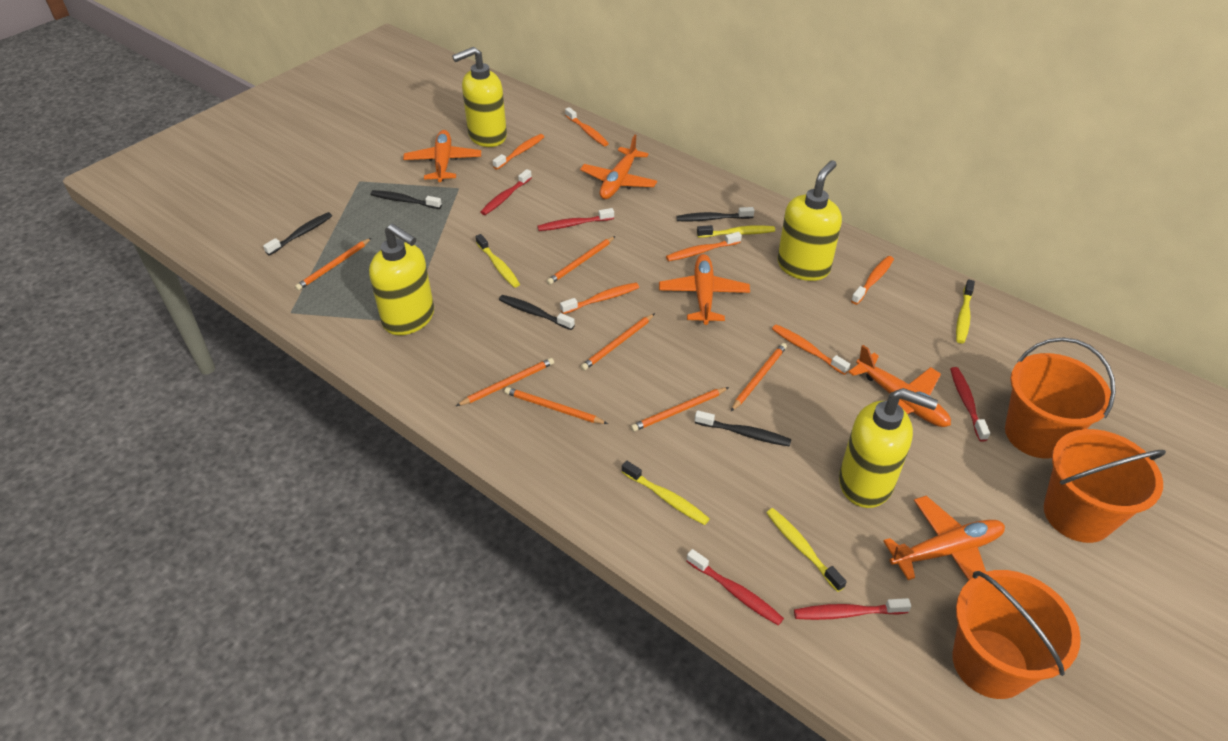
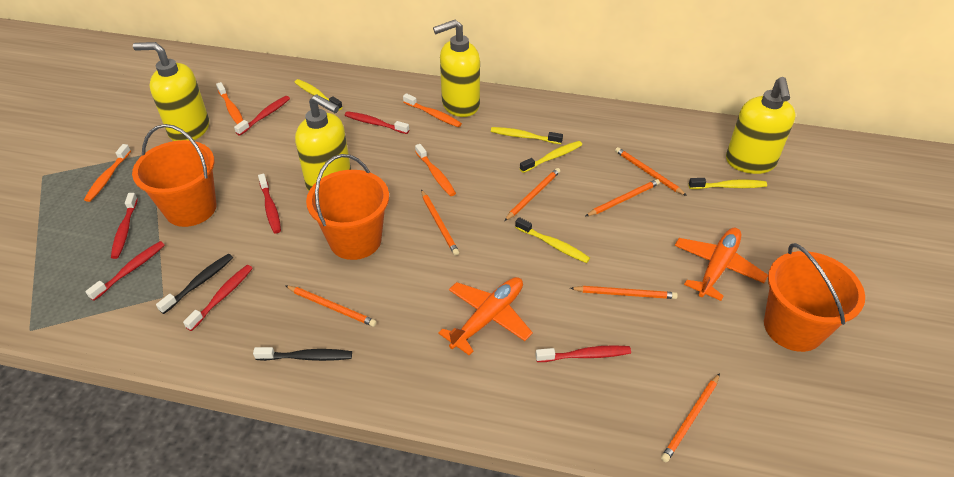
black toothbrush: [263,212,332,256] [371,190,442,209] [499,295,575,330] [676,207,754,222] [695,410,791,447] = 5 -> [156,254,233,314] [253,347,352,361] = 2
orange plane: [403,130,481,182] [580,135,657,199] [659,254,750,325] [849,345,951,427] [883,496,1005,580] = 5 -> [438,277,533,355] [674,228,768,301] = 2
orange toothbrush: [493,134,544,170] [560,283,639,314] [565,107,609,146] [666,232,742,261] [772,324,850,375] [851,256,894,305] = 6 -> [84,144,131,202] [216,82,243,124] [403,93,462,127] [415,144,456,196] = 4
red toothbrush: [481,169,532,215] [537,208,614,231] [687,549,784,626] [794,598,911,620] [950,367,990,442] = 5 -> [85,241,165,301] [111,193,138,259] [183,265,253,331] [234,96,290,136] [258,174,281,234] [344,111,409,134] [535,345,631,362] = 7

